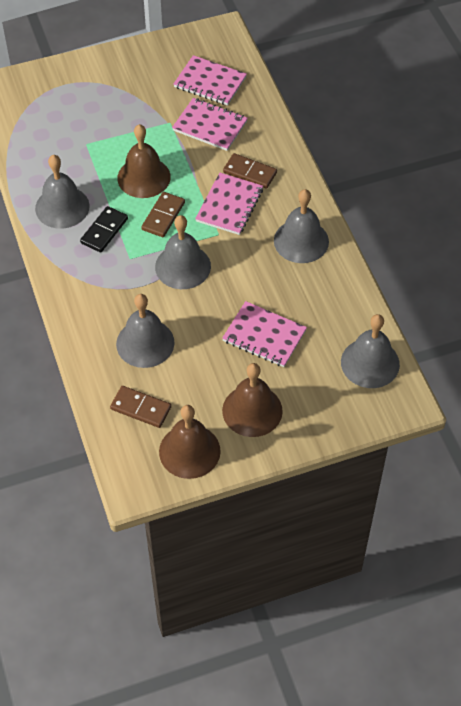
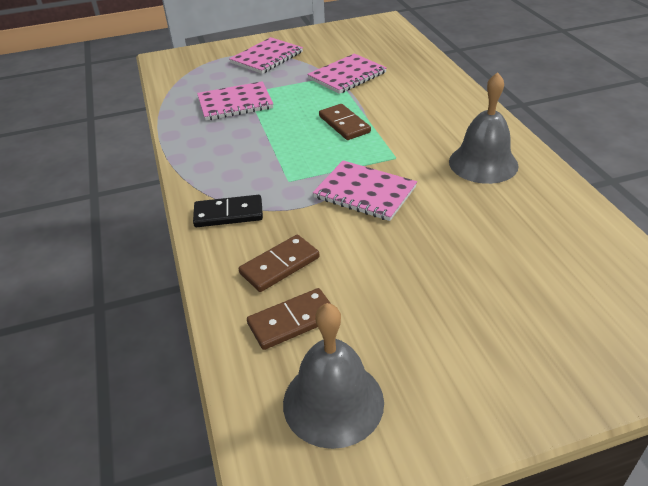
brown bell: [117,124,171,198] [159,405,221,479] [222,363,283,437] = 3 -> none = 0
grey bell: [35,155,90,229] [116,294,175,368] [155,215,211,289] [274,189,329,263] [341,314,400,388] = 5 -> [283,303,384,449] [449,72,519,184] = 2

